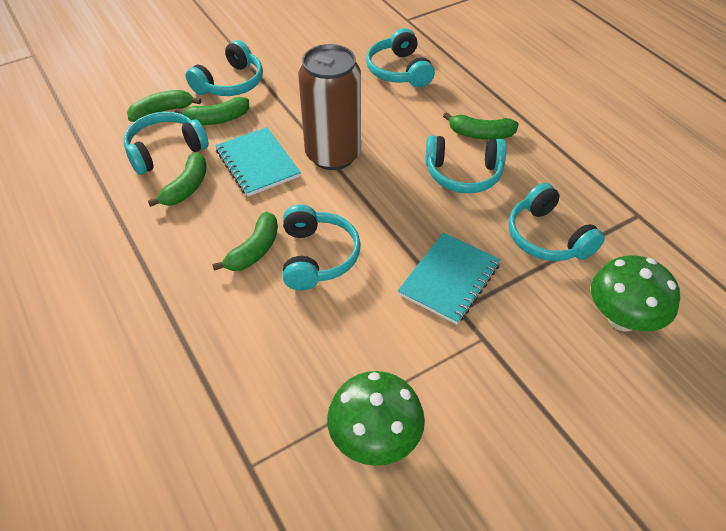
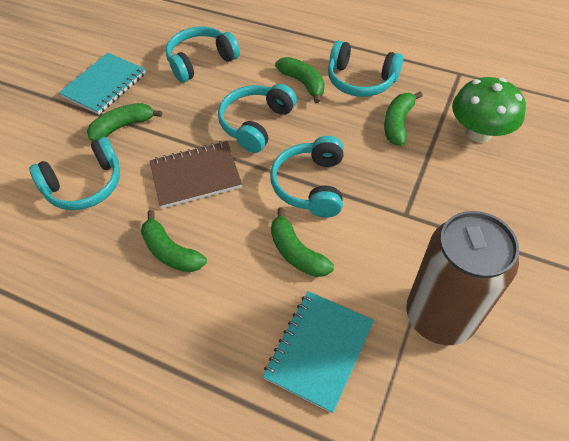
brown notebook: none = 0 -> [150,141,242,208] = 1
green mushroom: [327,371,425,466] [591,256,680,331] = 2 -> [452,77,526,143] = 1
turquoise headphones: [124,112,209,175] [186,40,263,96] [283,204,361,290] [366,28,435,87] [425,135,506,193] [509,183,605,261] = 6 -> [29,137,120,210] [166,27,240,82] [218,84,297,153] [270,136,344,218] [328,40,403,97] = 5

